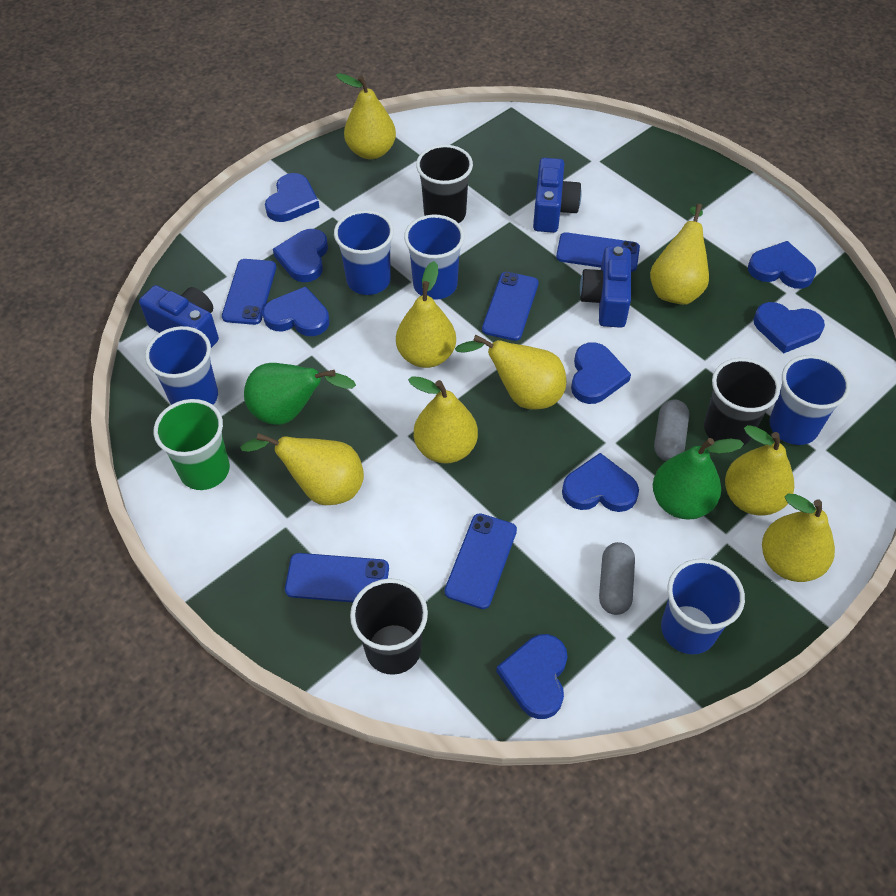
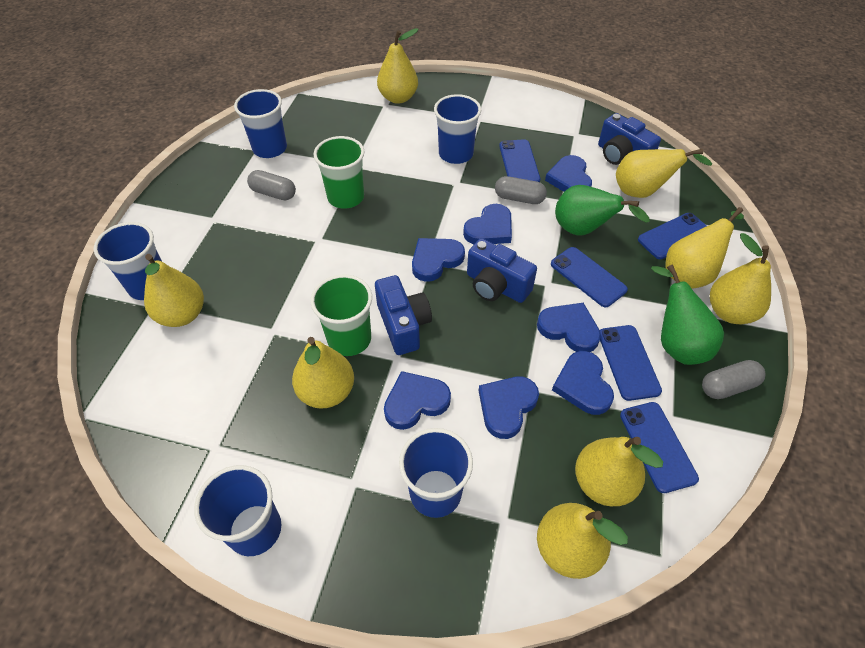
black cup: [350,578,428,675] [416,145,473,223] [704,358,780,446] = 3 -> none = 0
blue heart: [262,286,330,336] [265,173,319,222] [273,229,328,282] [496,634,568,719] [562,453,639,512] [571,342,631,404] [748,241,816,289] [753,302,825,354] = 8 -> [384,371,451,430] [412,238,465,282] [463,204,512,244] [479,377,539,439] [537,303,601,352] [545,155,592,192] [552,351,614,415] = 7
green cup: [154,399,230,490] = 1 -> [310,274,372,356] [314,136,365,209] = 2
grey capsule: [599,542,635,615] [654,399,689,461] = 2 -> [247,170,296,200] [495,176,547,204] [702,360,766,399] = 3

